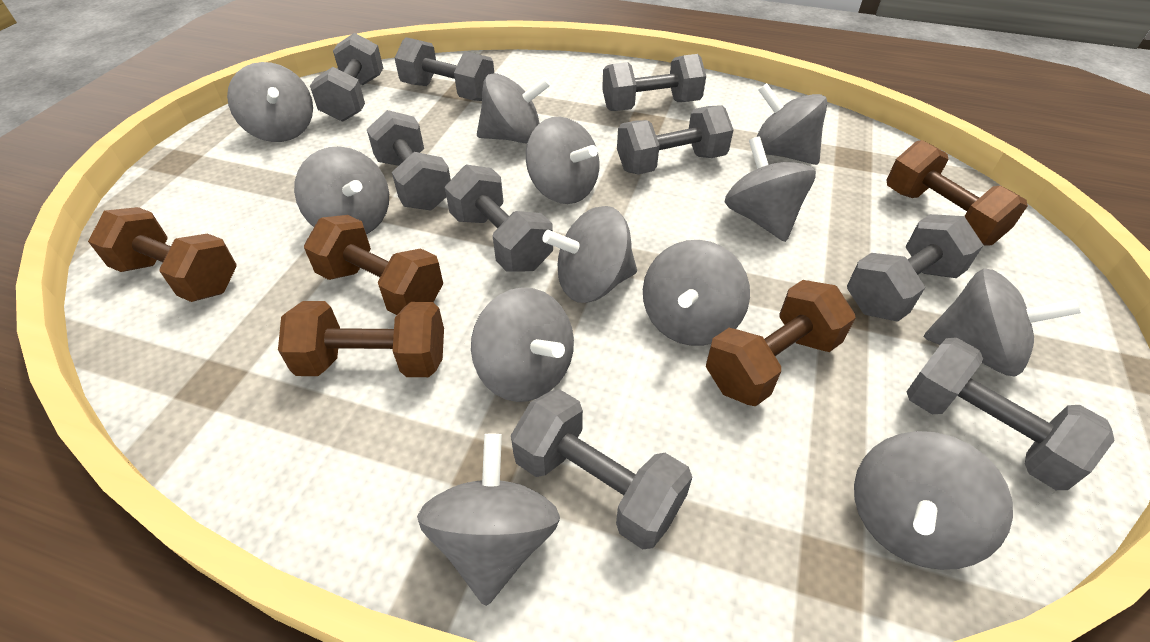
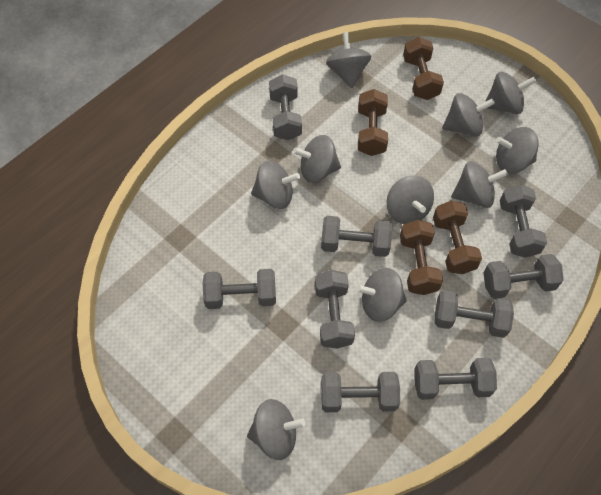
brown dumbbell: [88,207,237,302] [278,301,444,377] [304,215,443,315] [706,280,856,406] [887,140,1028,246] = 5 -> [358,89,388,156] [400,220,443,295] [403,37,444,100] [433,201,482,274] = 4
grey spinning top: [227,62,313,142] [294,147,389,235] [417,434,560,606] [471,287,574,402] [477,73,550,144] [526,117,599,204] [543,206,637,303] [643,240,750,346] [725,136,816,242] [756,83,827,165] [854,431,1013,570] [924,268,1081,377] = 12 -> [247,399,306,460] [251,161,300,209] [293,135,341,183] [326,32,371,88] [356,268,407,322] [387,175,434,224] [442,93,495,137] [451,161,508,208] [485,72,536,114] [496,127,539,173] = 10

